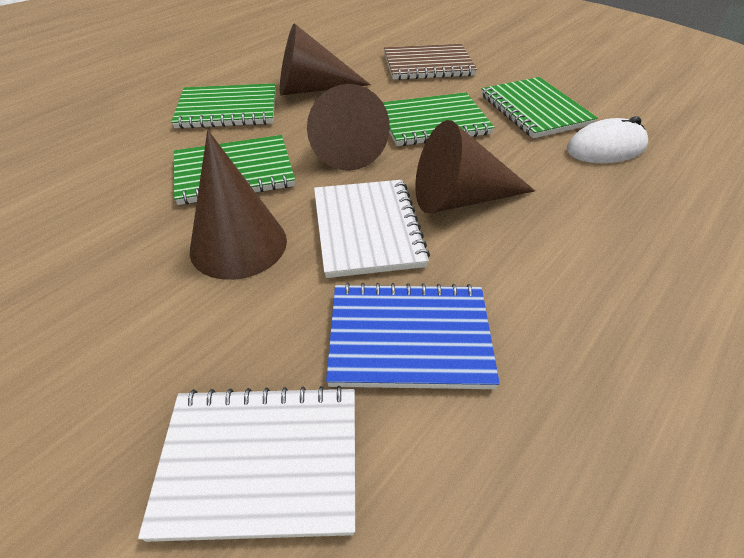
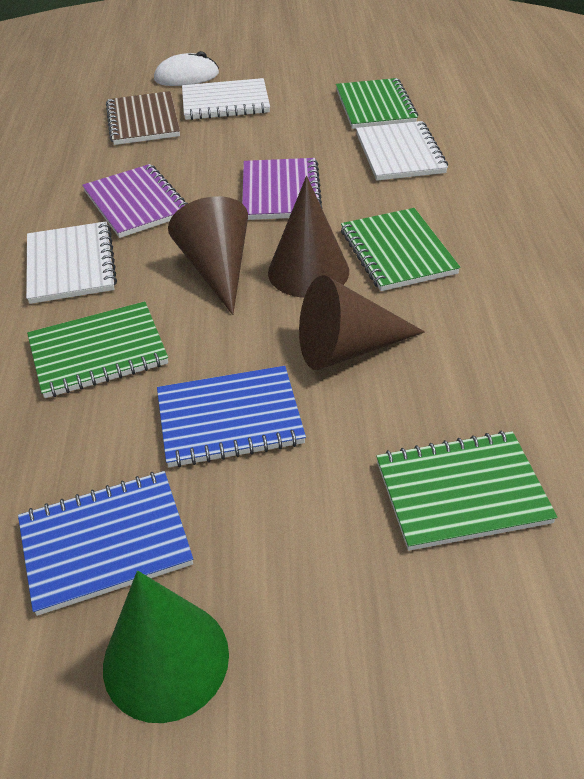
blue notebook: [326,283,500,389] = 1 -> [18,471,193,616] [157,366,306,468] = 2
brown cone: [190,130,287,280] [280,23,371,95] [307,84,390,171] [415,120,535,213] = 4 -> [168,196,248,315] [268,176,349,298] [299,275,425,370] = 3
green cone: none = 0 -> [103,571,229,723] = 1
purple notebook: none = 0 -> [82,164,188,238] [242,158,323,220] = 2
white notebook: [138,386,355,542] [314,180,430,278] = 2 -> [26,221,117,304] [182,78,270,120] [356,121,448,181] = 3

